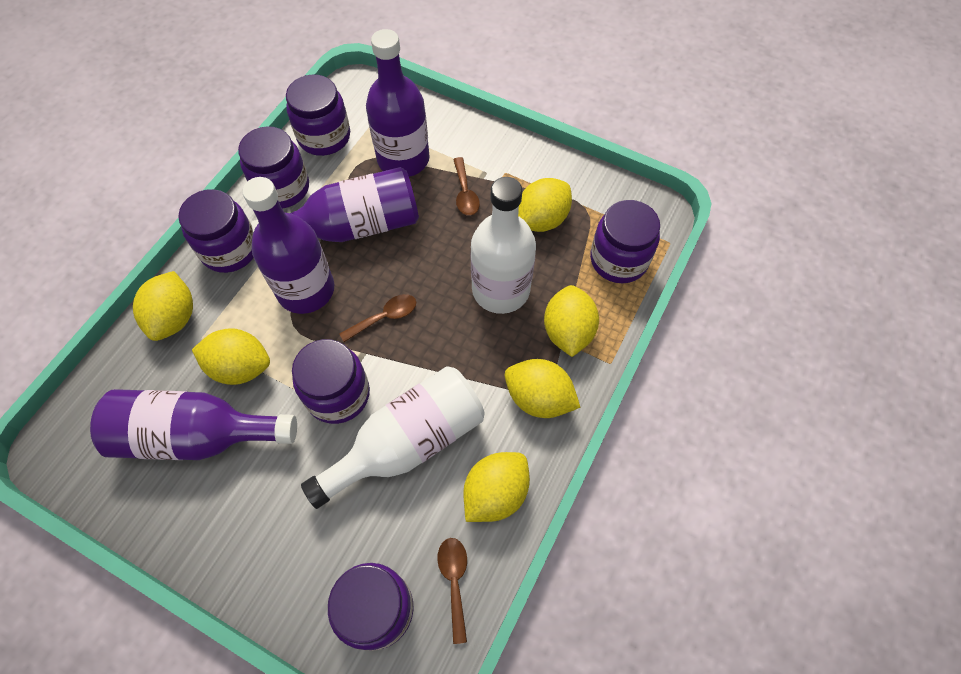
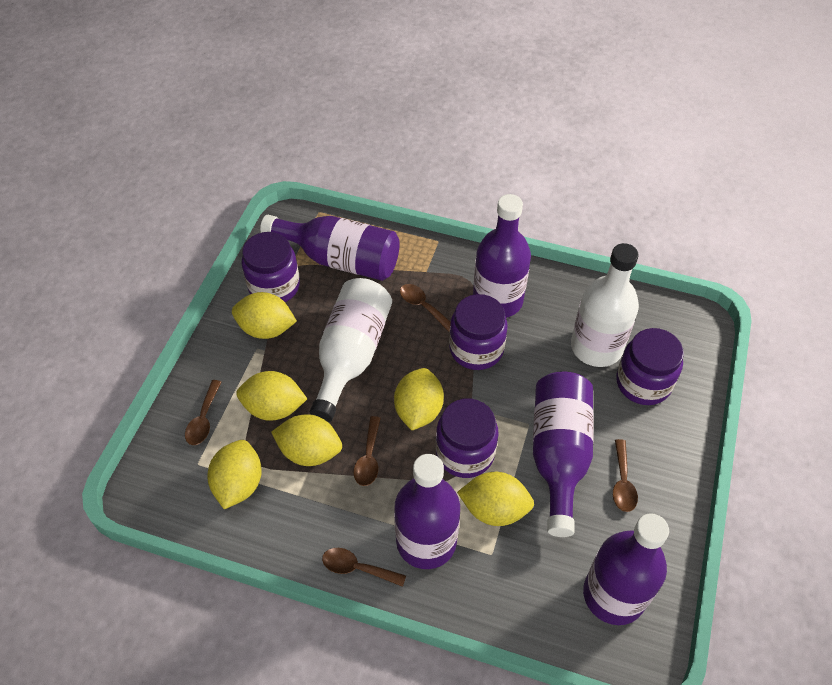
brown spoon: [339,294,416,342] [437,538,467,644] [453,157,480,216] = 3 -> [185,380,221,445] [322,548,406,587] [354,416,381,486] [400,284,451,332] [613,439,638,512] = 5
purple bottle: [90,389,297,460] [243,177,334,314] [252,167,419,242] [366,29,430,177] = 4 -> [260,215,400,281] [394,454,460,569] [473,194,531,318] [533,371,594,537] [583,513,669,625] = 5
purple jar: [178,189,254,273] [238,126,309,209] [286,74,350,156] [292,339,370,424] [328,563,414,651] [590,200,660,283] = 6 -> [241,232,300,302] [436,398,498,478] [449,294,507,370] [616,328,684,405] = 4

